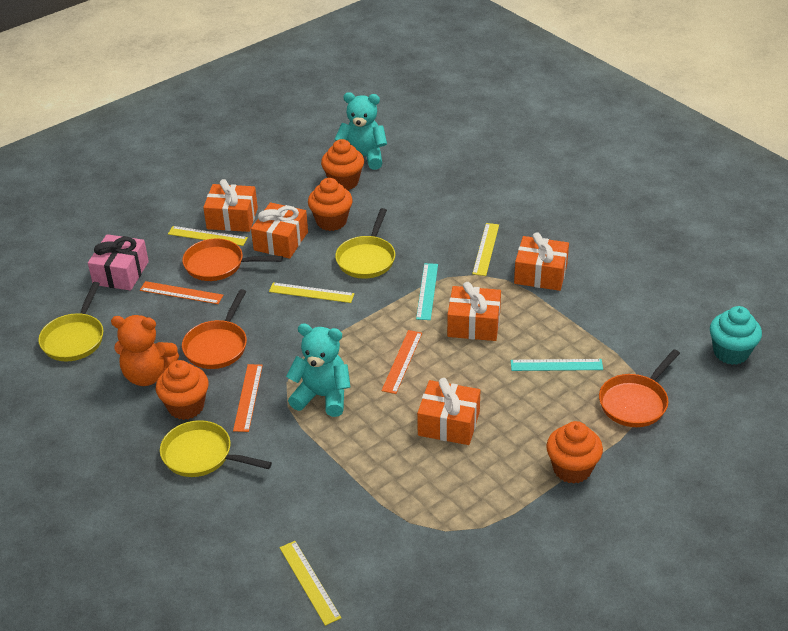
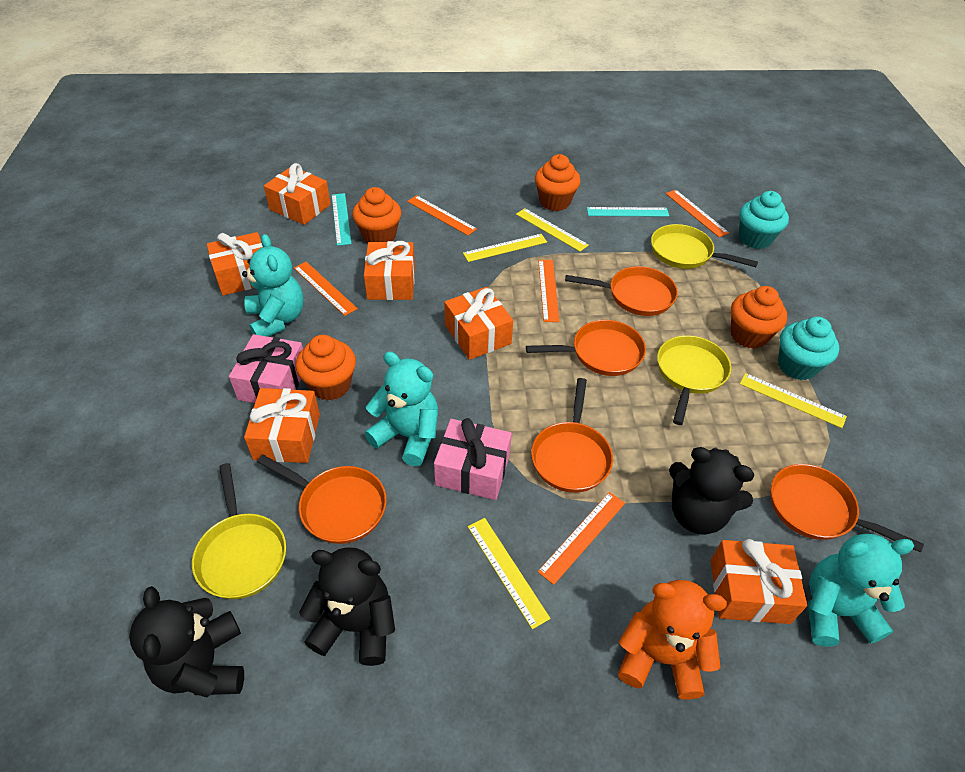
black teddy bear: none = 0 -> [129,586,244,698] [299,547,395,666] [669,447,755,535] = 3
orange gift: [203,179,258,232] [251,202,308,259] [417,378,480,445] [447,282,501,341] [514,232,569,291] = 5 -> [207,232,263,296] [244,388,320,463] [264,163,331,225] [364,241,415,300] [444,287,513,360] [710,539,807,624] = 6
orange pan: [182,239,283,281] [182,289,247,369] [599,349,680,427] = 3 -> [257,455,387,544] [526,320,646,376] [531,378,613,493] [565,266,678,316] [771,464,924,552] = 5
orange ruler: [140,281,223,304] [233,364,263,432] [381,330,422,394] = 3 -> [294,262,358,316] [407,195,477,236] [538,260,559,322] [538,492,625,585] [666,190,729,237] = 5
pink gift: [88,234,149,291] = 1 -> [229,334,303,403] [434,418,512,500] = 2
turquoise cupcake: [710,306,762,365] = 1 -> [739,191,789,249] [778,317,839,380] = 2
turquoise teddy bear: [286,324,351,417] [334,92,387,170] = 2 -> [242,234,304,337] [365,351,438,466] [808,534,914,647] = 3

